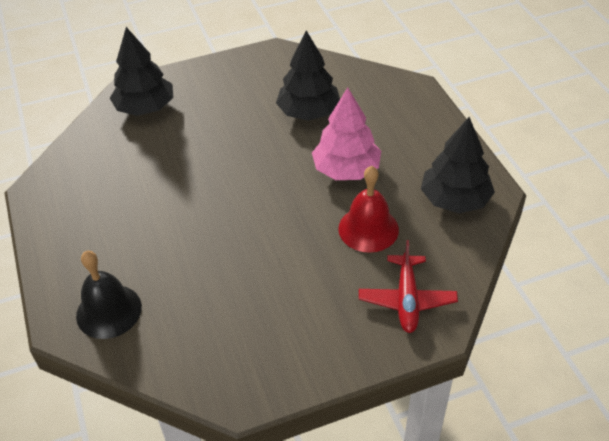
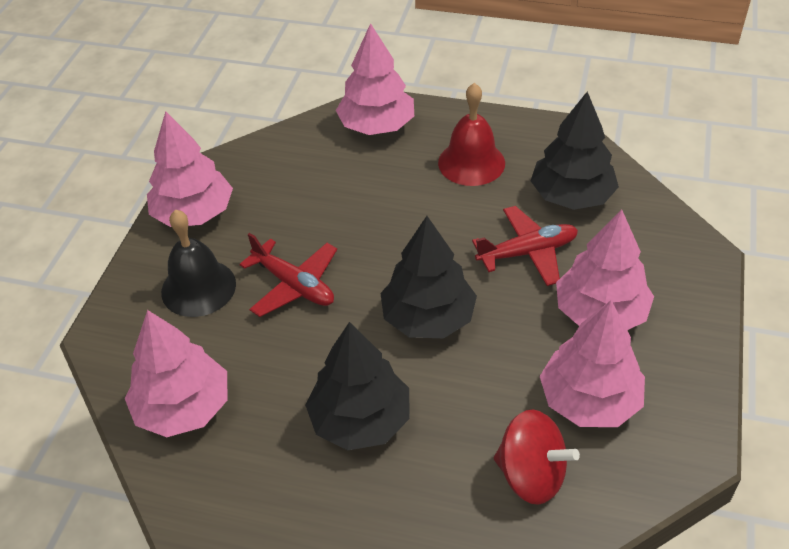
pink tree: [312,87,381,180] = 1 -> [125,310,228,437] [147,111,233,227] [336,23,414,135] [540,300,645,427] [556,209,654,330] = 5
red plane: [359,240,458,333] = 1 -> [239,233,337,317] [472,206,578,286] = 2
red spinning top: none = 0 -> [494,409,580,505] = 1

